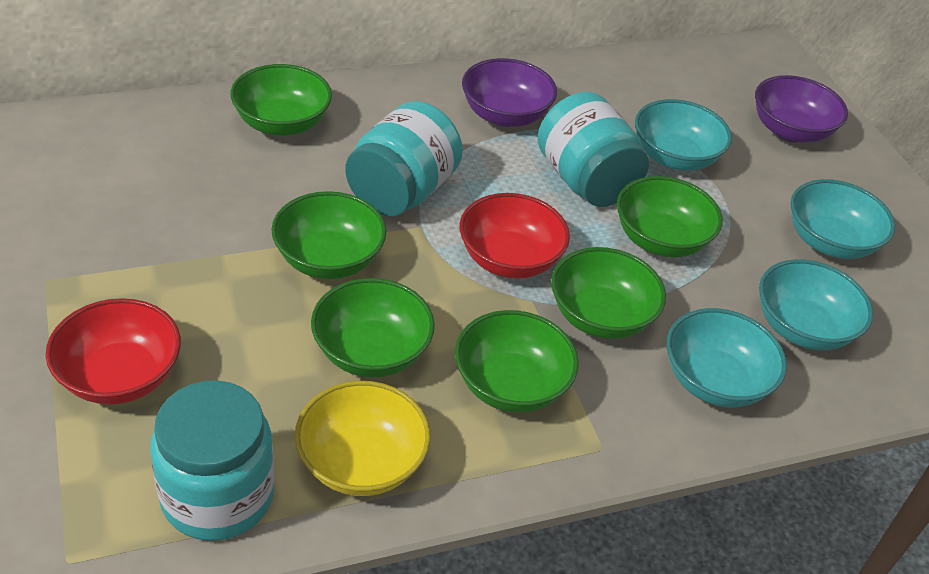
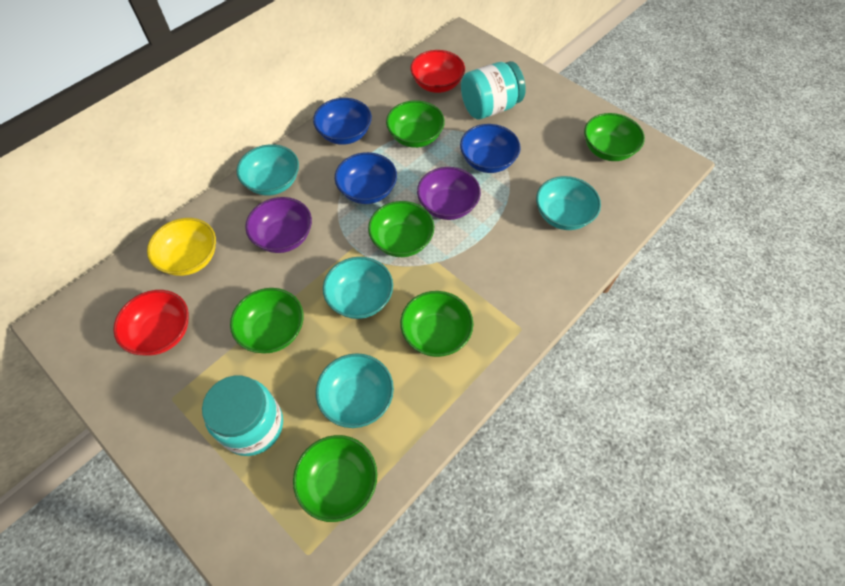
blue bowl: none = 0 -> [313,98,372,145] [335,152,397,204] [460,124,521,173] = 3
turquoise jar: [150,380,274,541] [345,101,463,216] [537,92,649,207] = 3 -> [202,376,283,456] [461,61,526,119] = 2

